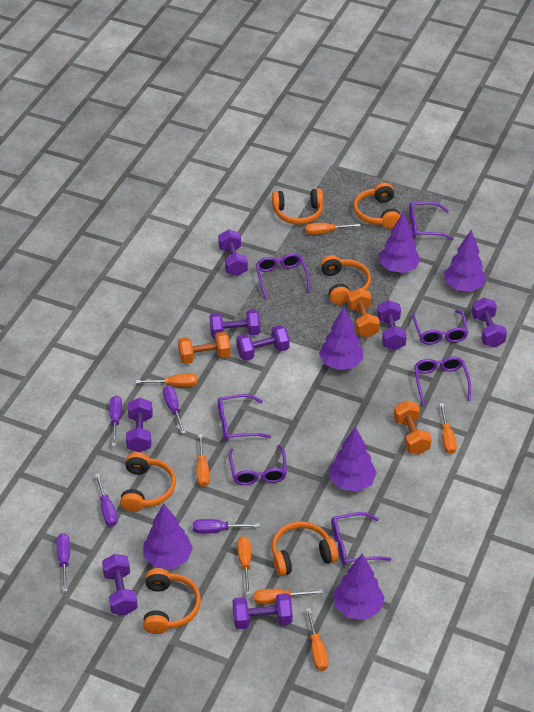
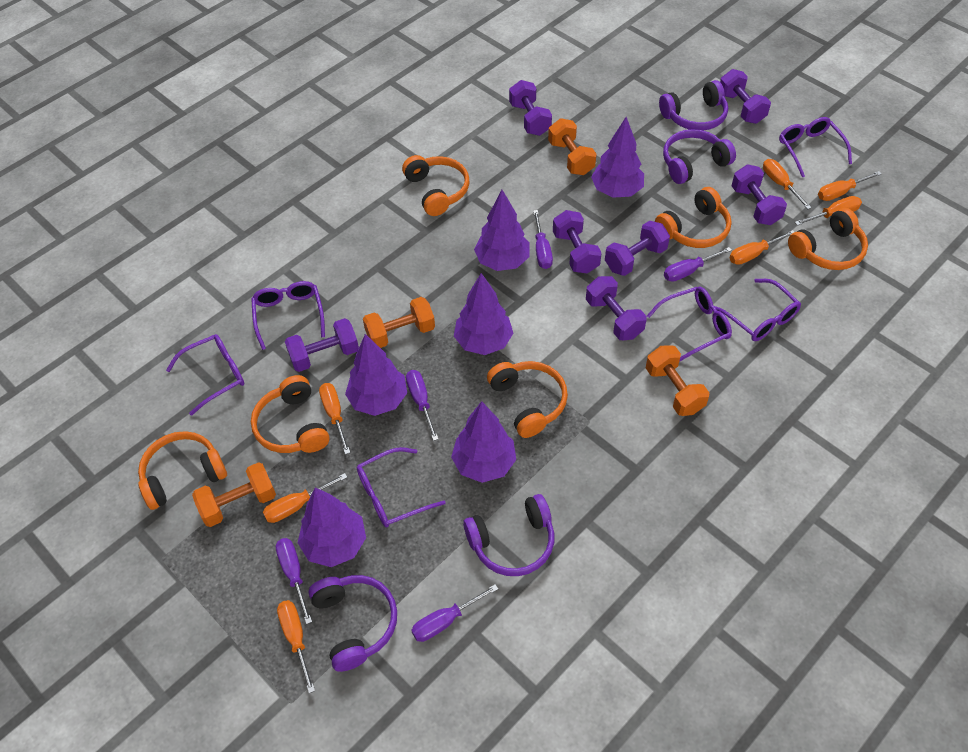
orange dumbbell: [178,332,231,364] [347,288,380,338] [394,401,432,454] = 3 -> [192,462,276,527] [363,297,435,348] [548,118,596,175] [646,345,709,416] = 4
purple dumbbell: [102,554,138,615] [126,398,153,452] [210,309,260,339] [218,229,248,276] [233,593,293,629] [236,325,290,361] [377,300,407,350] [472,298,507,347] = 8 -> [285,318,359,372] [509,80,552,136] [553,210,602,273] [586,276,647,340] [605,221,670,276] [720,69,771,124] [731,165,787,225] = 7
purple glasses: [218,394,271,441] [229,445,287,485] [256,253,310,300] [331,512,391,565] [409,202,454,240] [412,310,469,345] [414,357,471,405] = 7 -> [166,334,244,416] [251,281,325,350] [357,447,446,527] [647,286,732,362] [715,279,801,341] [779,117,852,177] = 6
purple headphones: none = 0 -> [309,575,397,672] [463,494,554,576] [659,80,728,131] [663,129,736,184] = 4

